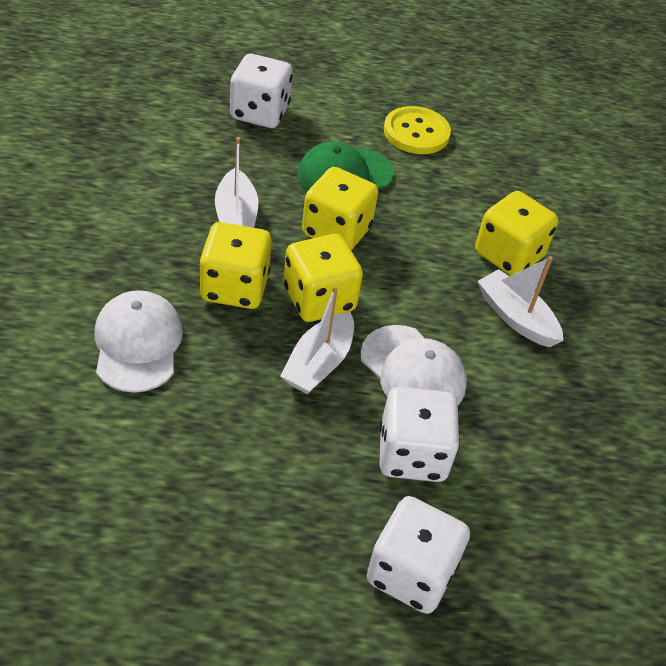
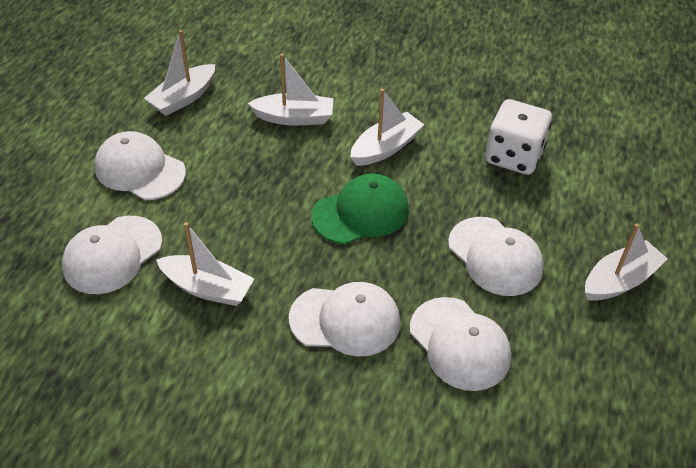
white boat: [215,137,258,228] [280,285,354,394] [477,256,563,347] = 3 -> [144,30,215,116] [156,222,254,306] [248,54,334,126] [350,89,424,166] [585,224,668,301] = 5
white cap: [94,290,183,393] [360,325,467,405] = 2 -> [62,216,162,294] [94,131,186,200] [289,282,400,356] [410,297,511,391] [448,217,544,296] = 5
white dice: [230,54,293,128] [367,496,470,614] [380,387,460,482] = 3 -> [485,99,552,175] = 1
yellow button: [384,106,451,154] = 1 -> none = 0
yellow dice: [199,222,272,309] [284,234,363,322] [302,167,378,251] [475,191,558,276] = 4 -> none = 0

